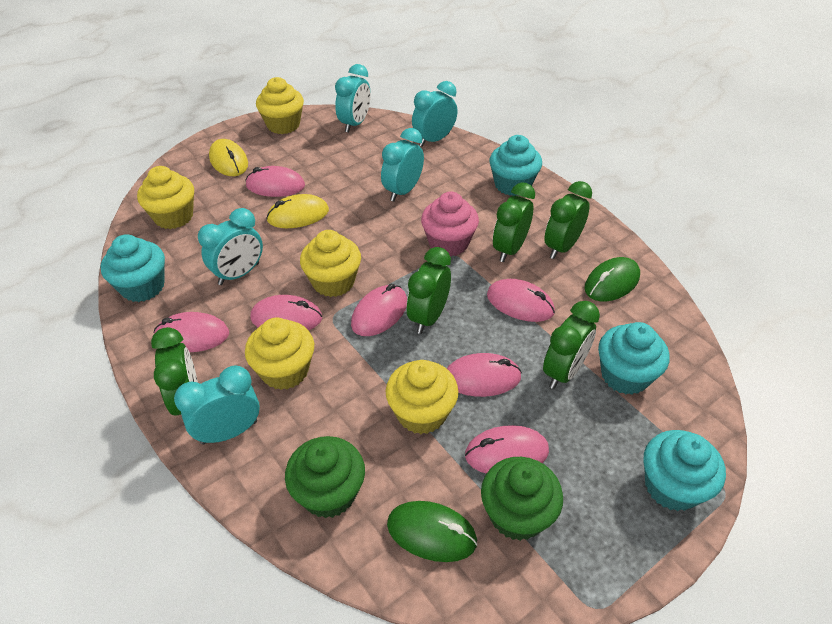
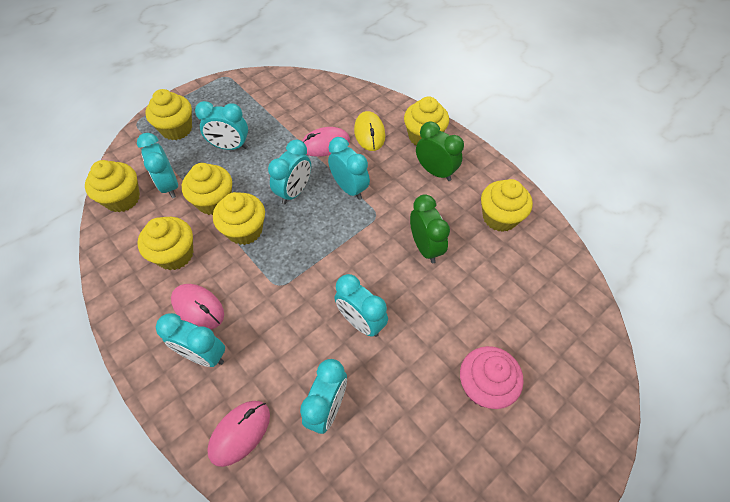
green clock: [151,327,198,416] [407,247,451,334] [493,182,535,262] [543,301,600,389] [544,181,592,259] = 5 -> [410,194,450,263] [416,122,464,181] = 2
green cupcake: [285,436,365,518] [481,457,563,541] = 2 -> none = 0
green mouse: [387,501,478,562] [585,257,640,301] = 2 -> none = 0
pink mouse: [154,312,229,352] [245,166,305,197] [251,295,322,331] [351,284,407,336] [447,353,522,397] [465,425,549,474] [487,279,555,322] = 7 -> [171,284,224,330] [207,401,270,467] [302,127,350,157] = 3
turquoise clock: [174,365,260,444] [198,208,263,285] [335,64,371,133] [381,128,424,202] [412,81,458,147] = 5 -> [137,133,178,198] [156,313,225,367] [195,101,248,150] [268,140,311,205] [300,359,347,434] [328,137,370,200] [335,274,388,337] = 7
turquoise cupcake: [101,234,165,302] [490,135,542,196] [598,322,669,395] [643,430,726,511] = 4 -> none = 0
yellow cupcake: [137,166,194,229] [245,318,314,390] [256,77,304,134] [300,230,361,297] [386,360,459,434] = 5 -> [85,160,140,212] [137,217,193,270] [145,89,192,140] [182,163,232,215] [213,192,265,245] [404,96,449,145] [481,179,533,232] = 7
yellow mouse: [209,139,248,176] [266,194,329,228] = 2 -> [354,111,385,151] = 1

